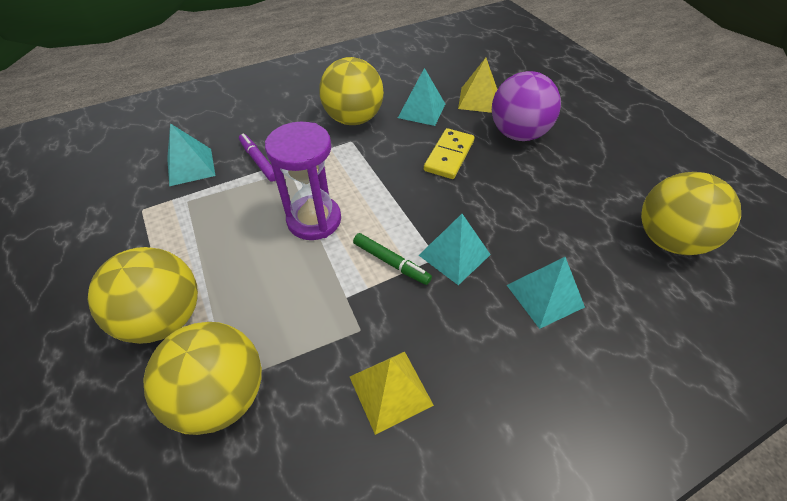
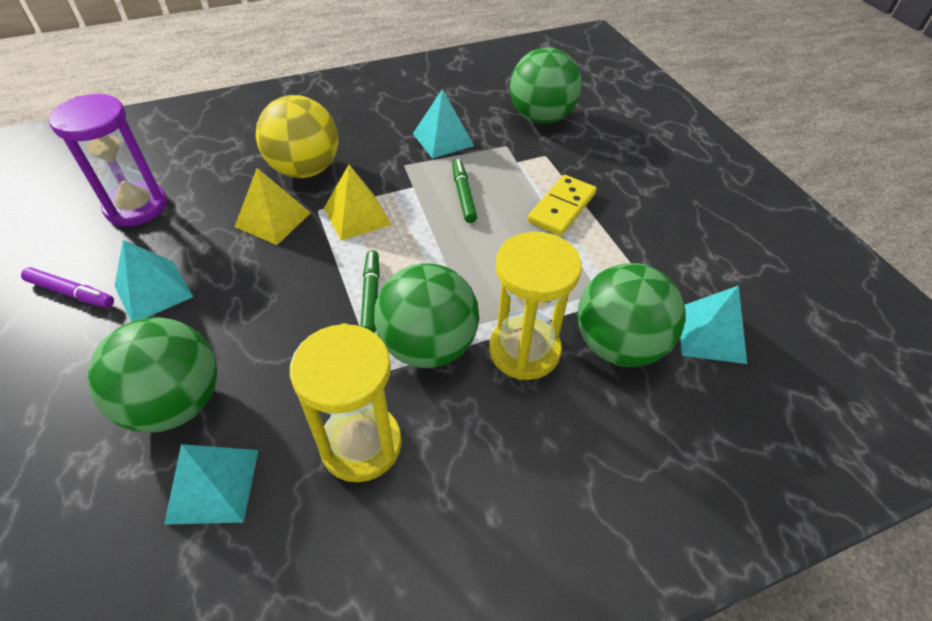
green ball: none = 0 -> [88,317,217,433] [374,263,479,368] [510,47,582,124] [577,263,685,367] = 4
green marker: [353,233,432,285] = 1 -> [361,250,380,333] [452,159,477,223] = 2
purple ball: [492,71,561,141] = 1 -> none = 0
yellow ball: [88,247,198,344] [143,322,262,435] [319,57,384,125] [641,172,741,255] = 4 -> [256,95,338,178] = 1
yellow hourglass: none = 0 -> [290,323,402,482] [489,232,582,380] = 2

